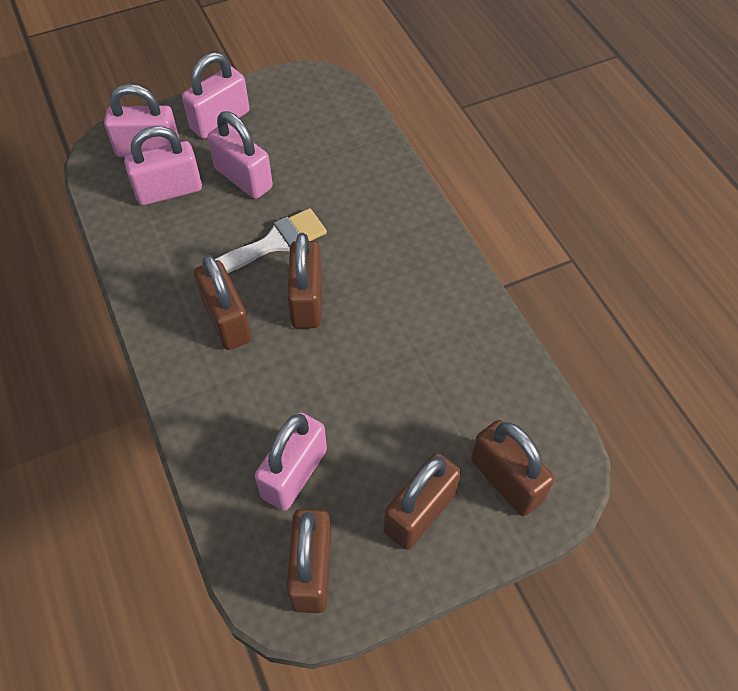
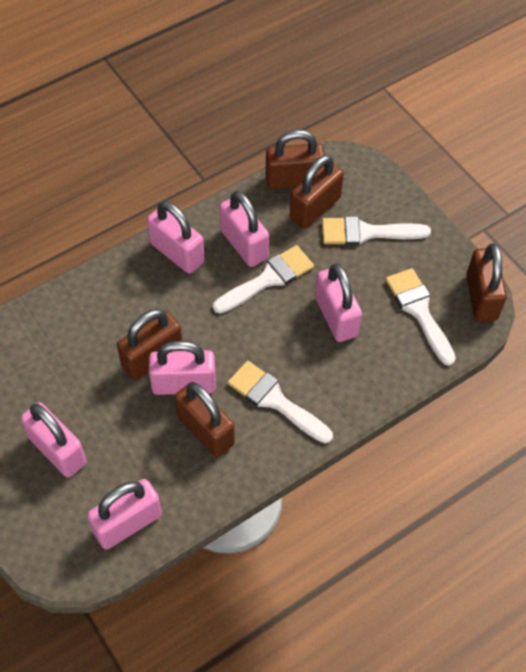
pink padlock: [104,84,179,157] [124,126,202,205] [182,52,249,139] [207,111,273,199] [255,412,327,511] = 5 -> [21,403,87,477] [87,479,162,549] [147,201,205,274] [148,341,216,395] [219,191,269,267] [315,264,362,342] = 6
white brush: [215,208,327,273] = 1 -> [213,245,314,314] [228,361,333,444] [322,216,431,245] [386,268,456,366] = 4

